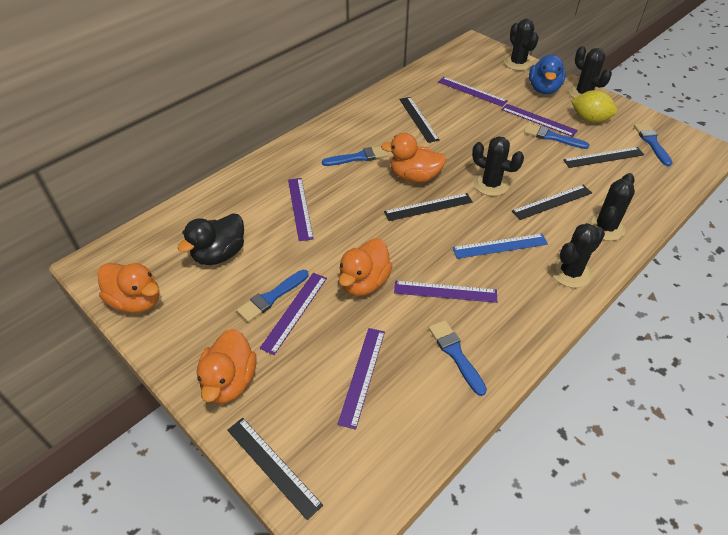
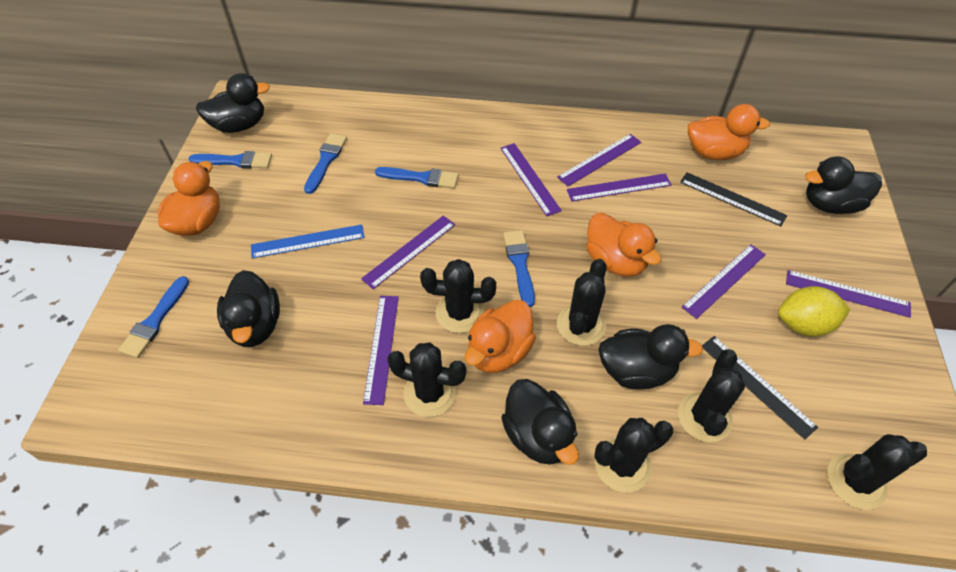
black cactus: [472,136,524,196] [504,19,539,71] [551,223,605,288] [569,46,612,98] [587,173,635,241] = 5 -> [387,343,466,417] [420,259,496,333] [557,259,607,346] [594,418,673,492] [678,349,745,442] [827,434,927,510] = 6
black duck: [178,213,244,265] = 1 -> [196,73,270,133] [217,270,280,347] [501,379,579,465] [599,324,703,390] [805,157,882,214] = 5
black ruler: [227,418,323,520] [384,193,473,221] [399,97,440,143] [512,185,592,220] [563,147,644,168] = 5 -> [680,172,787,226] [702,336,818,440] = 2
blue duck: [529,55,566,94] = 1 -> none = 0
purple ruler: [260,273,327,355] [288,178,314,241] [338,328,385,430] [394,281,497,303] [438,77,507,107] [501,104,578,137] = 6 -> [361,216,455,289] [363,296,399,405] [501,143,562,216] [557,134,641,186] [567,173,672,202] [681,245,766,319] [786,270,911,318] = 7

